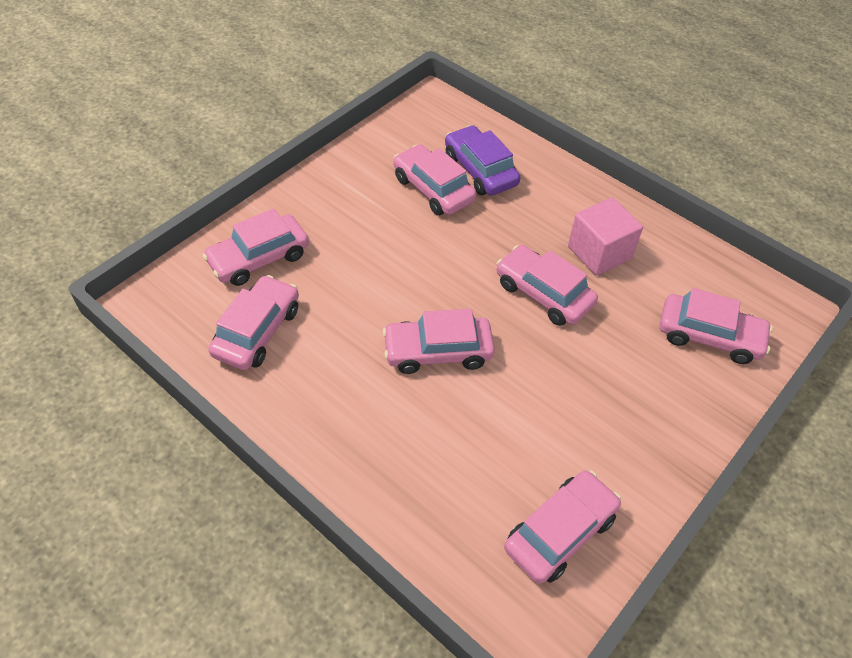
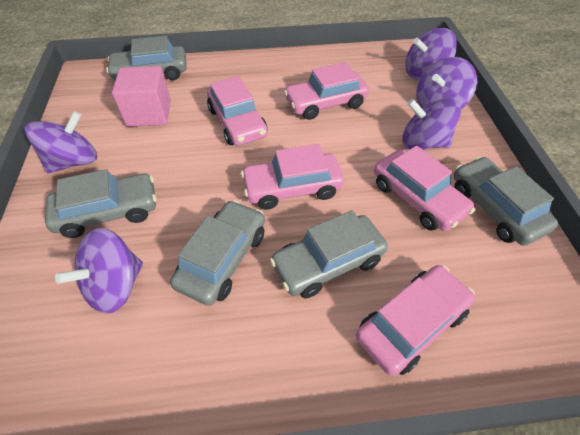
grey car: none = 0 -> [45,169,157,238] [106,36,187,80] [170,200,265,306] [270,210,388,298] [454,157,558,246] = 5
pink car: [203,208,309,286] [208,275,299,370] [383,309,495,374] [393,144,476,216] [496,245,598,326] [504,470,621,584] [660,288,773,364] = 7 -> [207,76,268,146] [241,144,344,210] [284,62,369,120] [356,265,475,376] [374,146,475,231] = 5
purple car: [445,125,521,196] = 1 -> none = 0
purple spinning top: none = 0 -> [25,111,97,173] [55,228,143,314] [402,98,461,150] [406,28,457,80] [416,57,477,109] = 5

